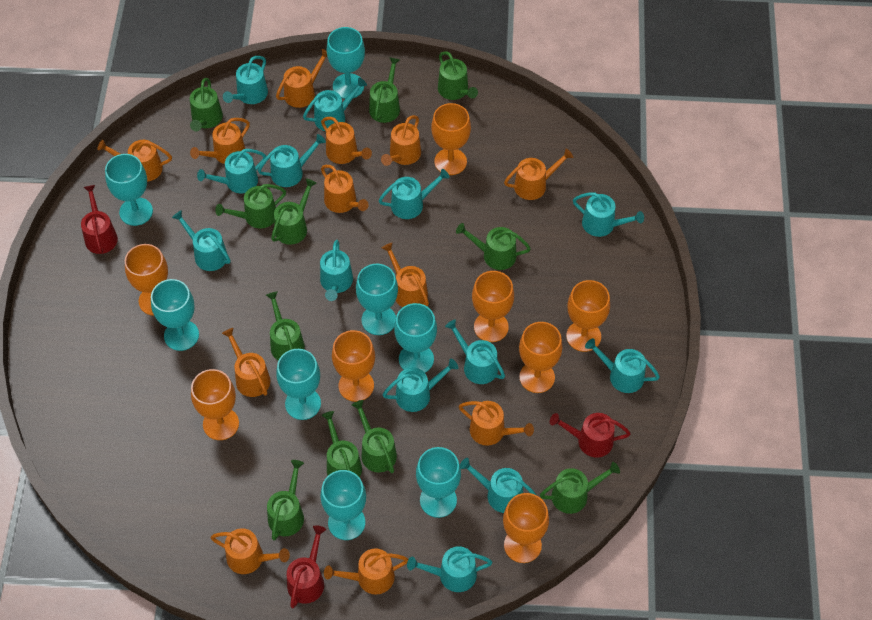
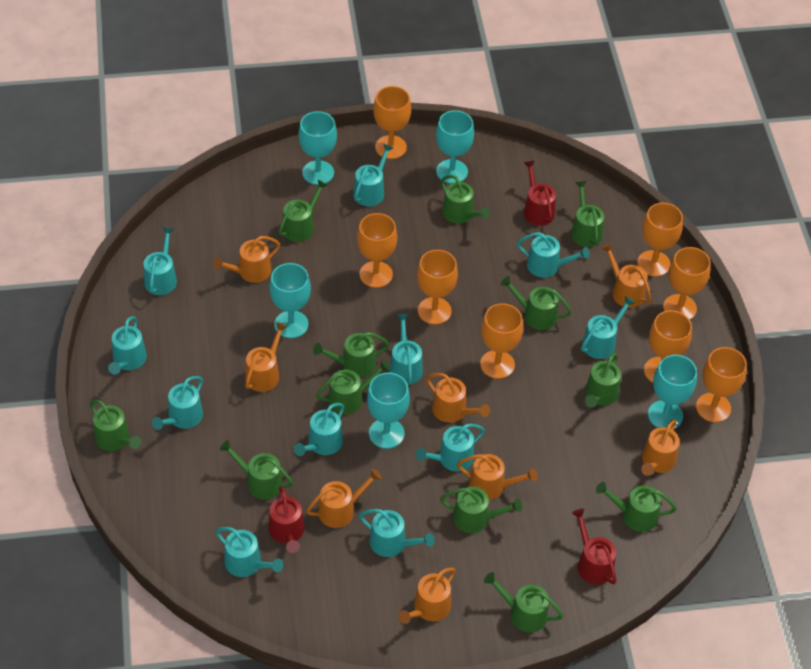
green watering can: [190,78,223,131] [215,184,286,229] [266,292,305,361] [267,460,304,541] [271,178,317,245] [322,411,362,477] [352,400,397,473] [369,57,400,123] [438,51,478,100] [456,223,531,270] [540,462,620,514] = 11 -> [90,400,141,451] [220,440,293,500] [278,180,328,242] [313,332,389,377] [316,360,390,414] [440,487,522,533] [441,175,490,224] [484,572,563,633] [501,276,572,330] [571,181,604,247] [585,353,621,408] [596,482,677,532] = 12
orange watering can: [97,140,172,182] [190,118,250,164] [211,528,290,574] [222,328,270,397] [276,49,327,108] [321,117,372,164] [321,165,369,213] [324,548,408,595] [381,115,421,166] [382,243,429,307] [459,401,534,446] [504,149,573,200] = 12 -> [213,236,280,283] [245,322,287,392] [306,469,382,528] [398,568,456,624] [426,373,490,423] [457,454,537,500] [601,243,652,308] [641,420,680,476] = 8
turquoise goblet: [105,154,153,226] [151,279,199,351] [276,349,321,420] [320,470,366,540] [327,27,365,99] [356,264,398,335] [394,303,437,373] [416,447,461,518] = 8 -> [269,263,311,338] [299,111,337,185] [367,372,410,449] [436,110,474,184] [648,355,697,429] = 5
turquoise watering can: [172,210,231,271] [197,149,266,193] [223,56,268,104] [258,134,326,187] [303,77,367,131] [320,240,353,301] [378,169,450,219] [382,359,458,412] [407,546,493,592] [445,320,505,384] [460,458,536,513] [573,192,644,237] [585,338,660,393] = 13 -> [108,316,147,374] [143,227,177,295] [152,376,203,430] [215,527,283,577] [294,403,344,456] [353,143,393,206] [359,509,435,557] [389,314,423,385] [416,424,485,472] [517,232,590,278] [581,296,635,359] = 11

